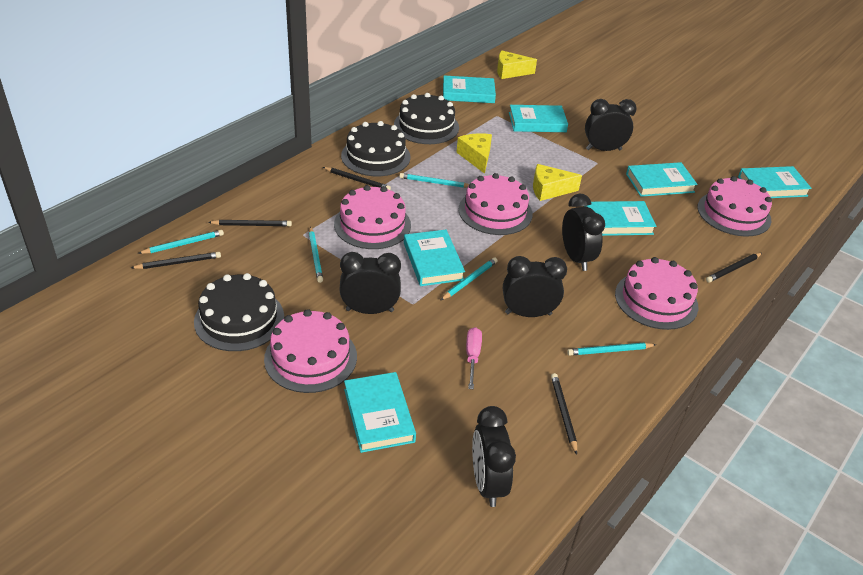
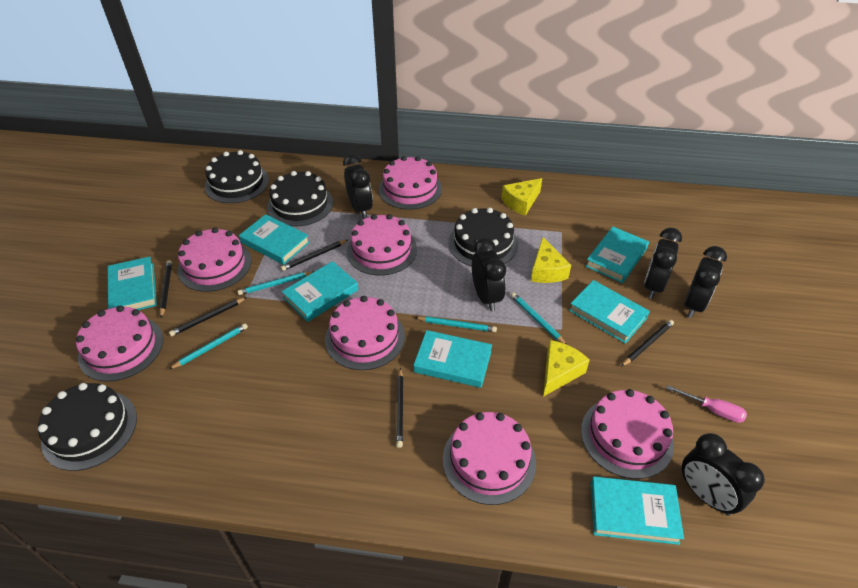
black cake: [194,273,284,351] [341,121,411,176] [394,93,459,144] = 3 -> [38,383,137,471] [205,150,269,203] [267,171,333,226] [448,208,518,266] = 4
pink cake: [264,309,357,393] [334,185,411,249] [459,173,533,235] [615,257,698,330] [697,176,772,236] = 5 -> [76,305,163,382] [178,227,251,292] [325,296,405,370] [347,214,417,276] [378,156,442,210] [443,412,536,505] [581,389,674,479] = 7
turquoise pencil: [138,230,224,254] [309,226,323,283] [399,173,469,188] [441,257,497,300] [567,343,656,356] = 5 -> [169,323,248,369] [237,271,313,295] [415,316,497,332] [511,293,566,344] = 4

